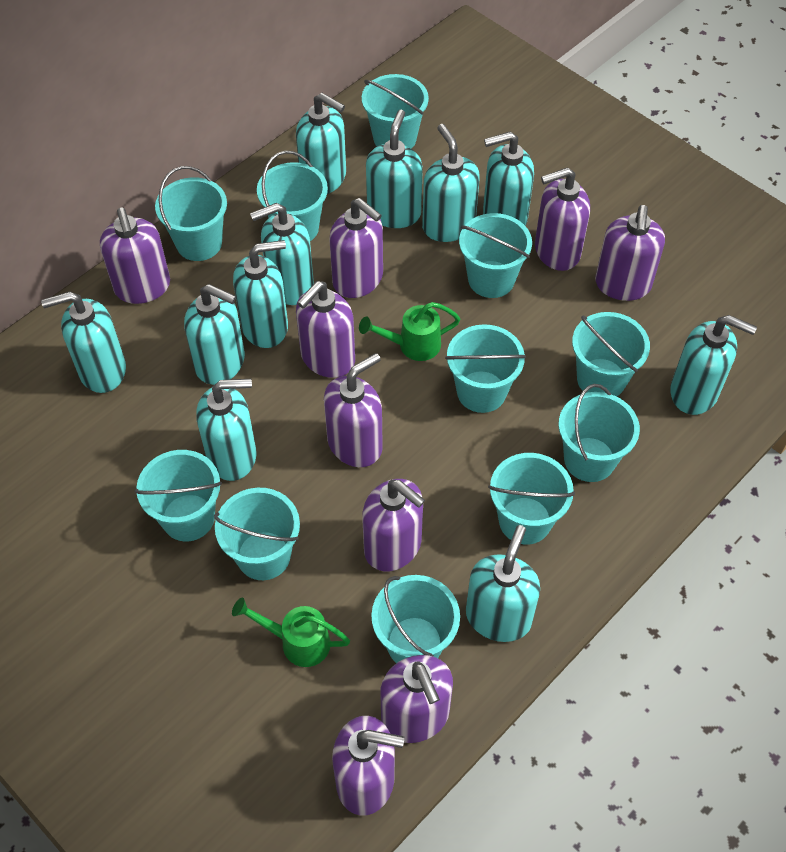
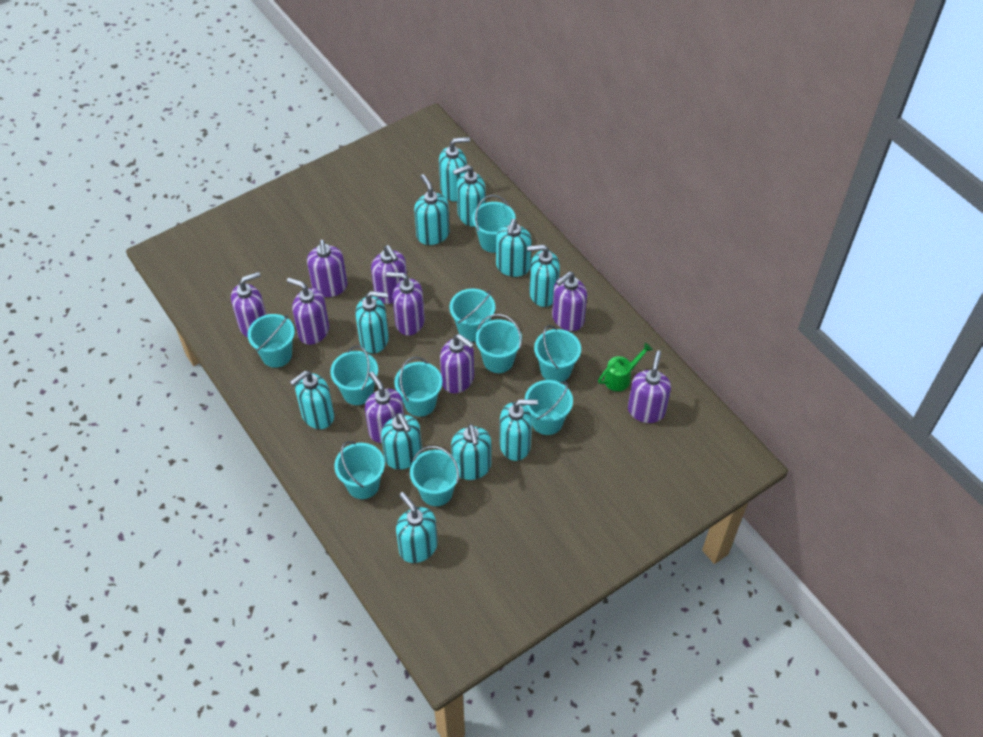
green watering can: [232,597,350,667] [359,302,460,361] = 2 -> [598,342,653,391] = 1
turquoise bucket: [135,450,222,541] [155,166,227,261] [214,488,300,580] [257,151,328,241] [362,74,429,149] [371,575,460,663] [445,324,526,413] [459,213,532,298] [488,453,575,545] [559,384,640,482] [572,312,650,397] = 11 -> [248,314,295,368] [330,346,378,405] [334,441,385,499] [394,357,442,417] [410,446,460,506] [449,288,495,342] [472,195,516,253] [475,314,522,373] [525,380,573,435] [534,325,581,382] = 10

